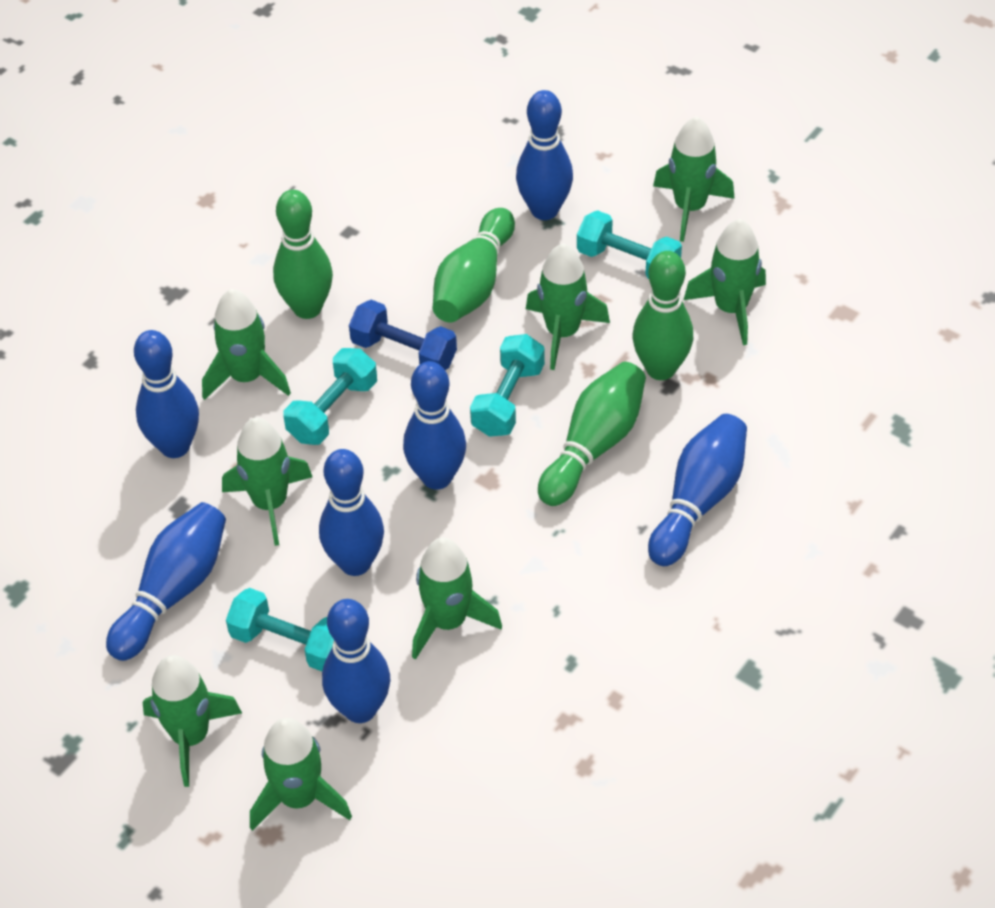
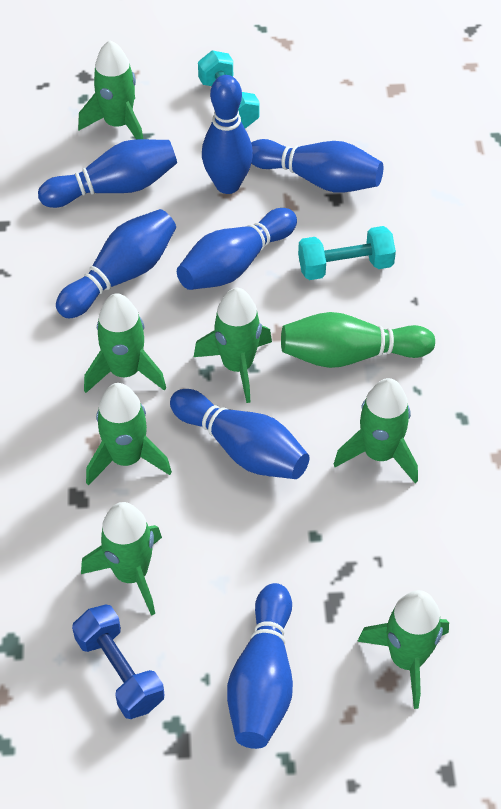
green bowling pin: [273,190,333,319] [433,208,515,323] [538,362,646,506] [633,251,693,380] = 4 -> [281,312,435,368] = 1
green rocket: [143,655,242,787] [202,289,291,400] [222,417,312,546] [250,718,352,831] [412,537,502,660] [526,243,610,370] [653,116,735,242] [683,219,766,345] = 8 -> [78,40,143,139] [81,502,162,616] [84,293,166,393] [86,383,172,486] [194,288,272,403] [334,378,418,484] [357,590,449,709] = 7
turquoise dumbbell: [226,588,334,671] [283,348,377,445] [470,334,545,437] [577,210,682,279] = 4 -> [198,51,260,128] [298,226,396,280] = 2

